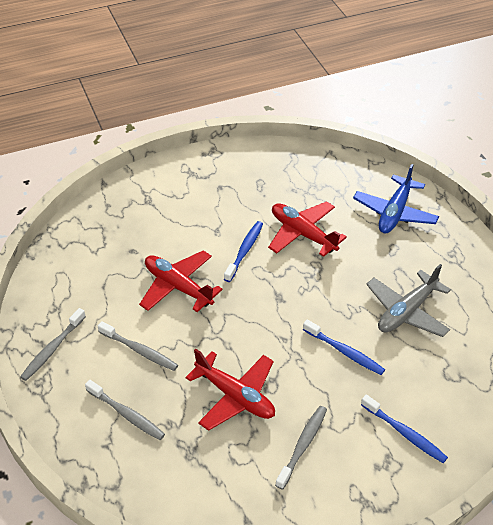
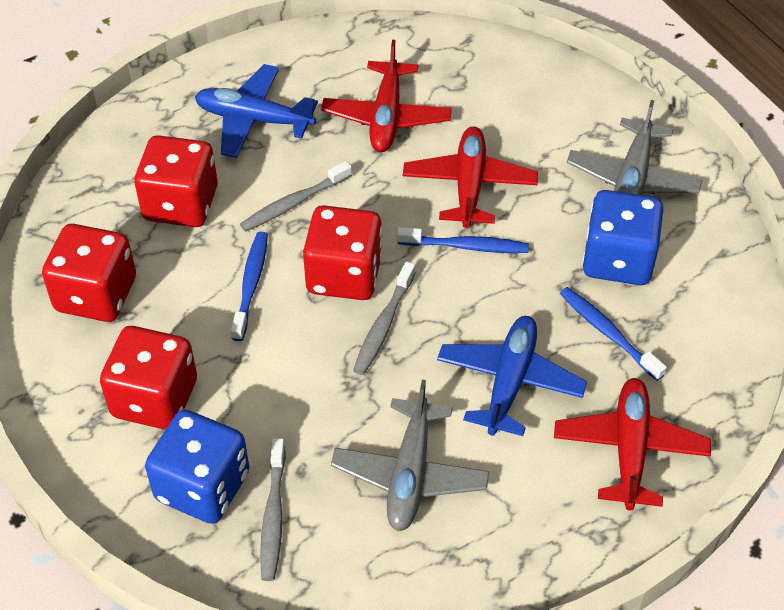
blue dice: none = 0 -> [145,410,250,524] [582,190,664,285] = 2
blue plane: [353,164,439,233] = 1 -> [195,64,318,158] [437,316,587,436] = 2
grey plane: [366,264,451,337] = 1 -> [331,380,490,531] [567,100,703,195] = 2
grey toothbrush: [20,308,86,381] [85,380,165,440] [98,321,178,371] [275,406,327,490] = 4 -> [240,161,352,232] [260,438,286,581] [353,261,415,375] = 3
red dice: none = 0 -> [42,224,136,322] [100,326,197,430] [134,135,218,227] [303,205,382,300] = 4

